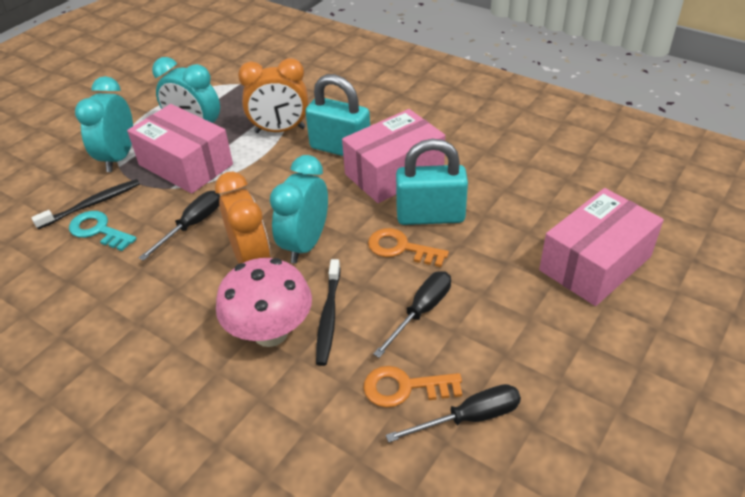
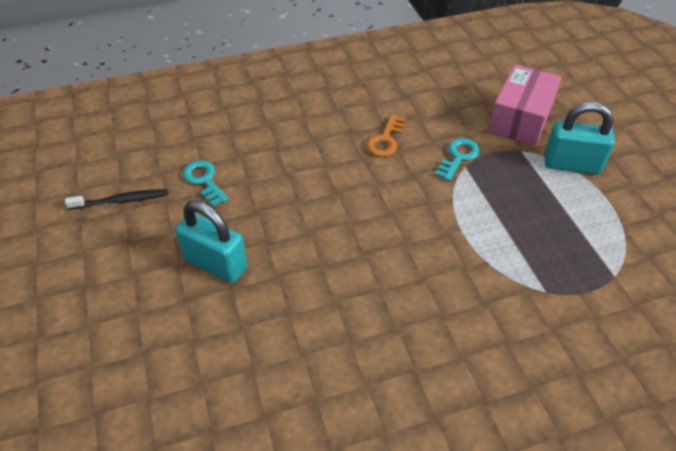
black screwdriver: [139,191,220,261] [373,271,451,358] [386,384,521,442] = 3 -> none = 0
black toothbrush: [31,179,140,229] [316,259,340,366] = 2 -> [65,189,168,210] = 1
orange clock: [215,172,271,264] [238,58,308,133] = 2 -> none = 0
orange key: [363,366,462,408] [368,228,449,267] = 2 -> [366,115,406,157] = 1
pink box: [127,104,233,194] [342,109,445,203] [539,188,664,306] = 3 -> [488,64,562,146] = 1
pink mushroom: [216,258,312,347] = 1 -> none = 0
turquoise clock: [75,76,133,172] [152,57,220,123] [270,155,328,264] = 3 -> none = 0
turquoise key: [69,211,136,251] = 1 -> [183,160,229,207] [435,138,480,181] = 2

